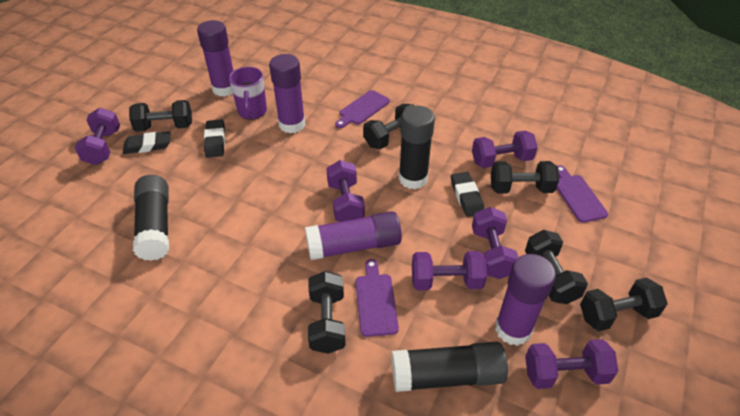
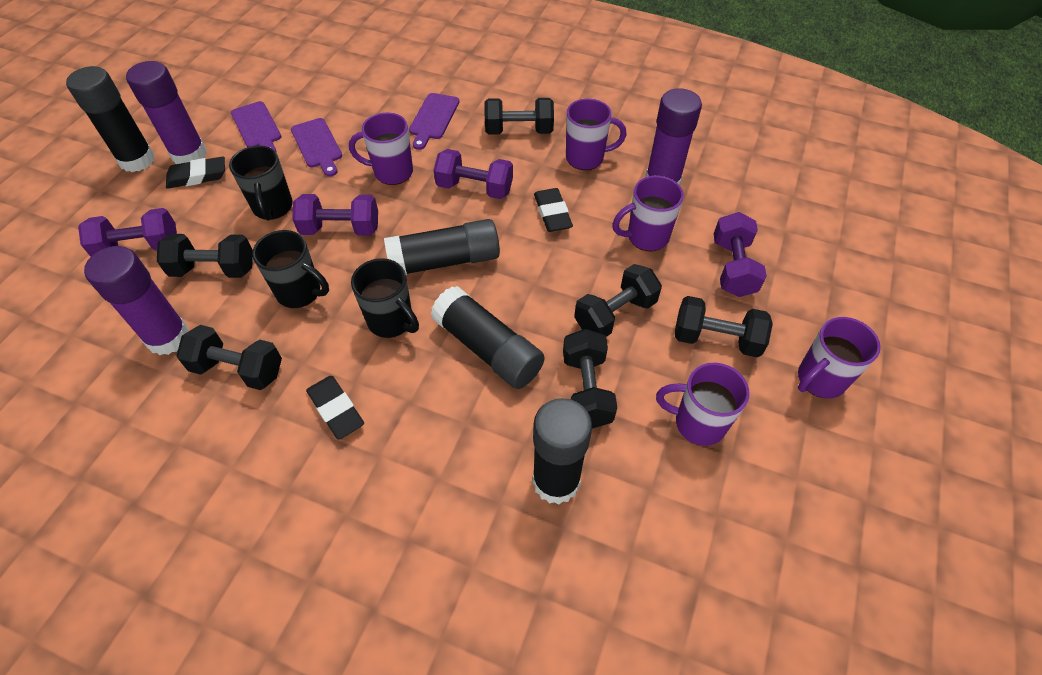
black glue stick: [133,175,169,261] [392,342,508,392] [399,106,435,189] = 3 -> [66,66,155,172] [384,219,500,275] [431,286,545,389] [532,398,592,504] = 4
black mug: none = 0 -> [229,145,293,221] [252,230,329,308] [351,258,419,338] = 3
purple dumbbell: [75,108,120,165] [326,160,365,222] [412,251,487,290] [472,131,538,168] [472,207,519,279] [525,339,618,389] = 6 -> [78,208,177,257] [292,194,378,236] [434,149,513,199] [714,212,767,297] = 4
purple glue stick: [197,20,233,97] [269,54,305,133] [305,211,402,260] [495,254,556,346] = 4 -> [84,246,189,355] [126,61,207,164] [645,88,702,185] = 3
purple mug: [229,67,267,120] = 1 -> [349,112,413,185] [566,98,627,170] [612,176,684,252] [656,362,750,446] [798,317,881,398] = 5

